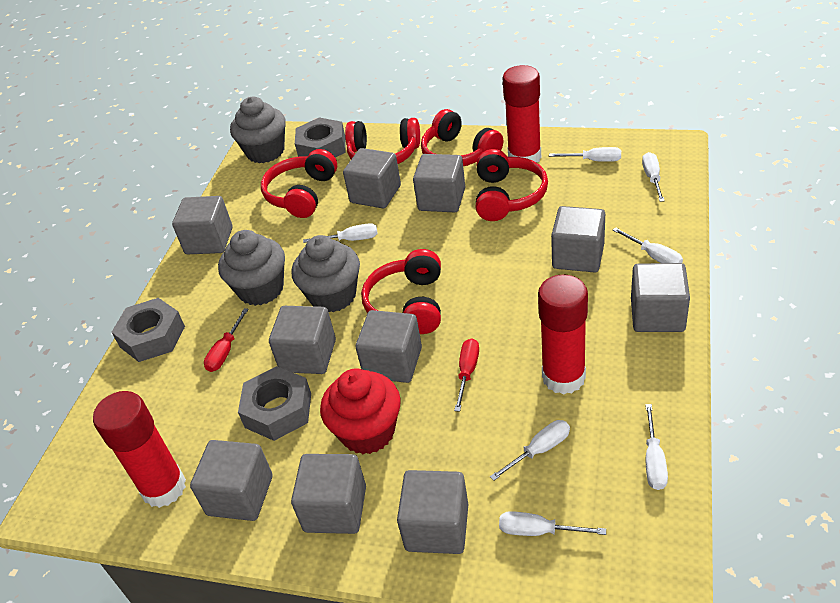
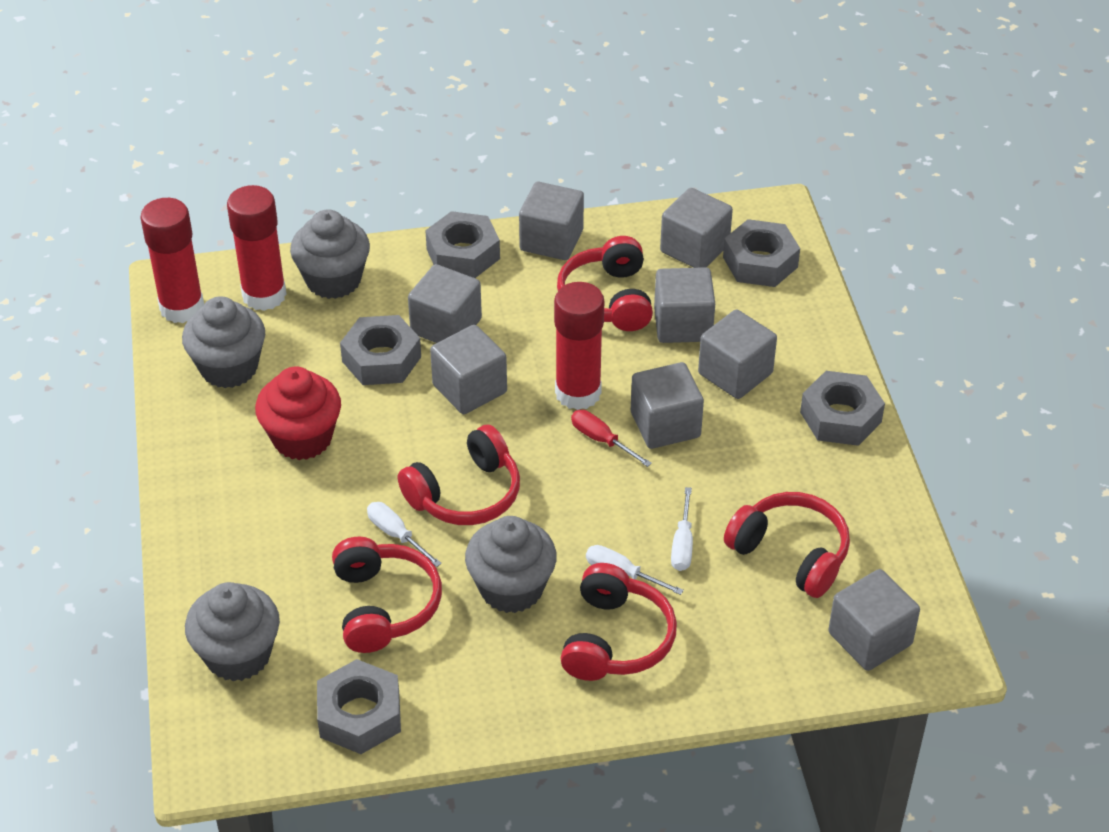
grey cube: [172,196,233,254] [190,440,272,521] [269,306,336,374] [291,454,366,534] [343,148,401,208] [356,310,422,383] [397,470,468,554] [413,154,465,212] [551,206,605,273] [631,263,690,332] = 10 -> [408,264,482,343] [430,325,507,414] [519,182,584,260] [631,362,704,449] [654,267,715,343] [660,188,733,268] [698,309,777,399] [828,569,920,671] = 8
grey cupcake: [218,230,285,306] [230,97,286,163] [291,235,360,312] = 3 -> [182,296,265,388] [185,582,280,682] [290,209,370,299] [465,516,557,613] = 4
grey nut: [112,298,185,362] [238,366,311,441] [295,117,346,157] = 3 -> [317,659,401,754] [340,315,421,385] [425,211,500,278] [723,219,800,287] [800,371,885,446] = 5
red screwdriver: [204,308,249,372] [454,338,479,412] = 2 -> [571,410,652,467] = 1
white screwdriver: [303,223,378,243] [490,420,570,481] [499,511,606,536] [549,147,621,162] [613,227,683,263] [642,152,665,202] [645,404,668,490] = 7 -> [367,502,442,567] [586,545,684,595] [671,487,693,571] = 3

